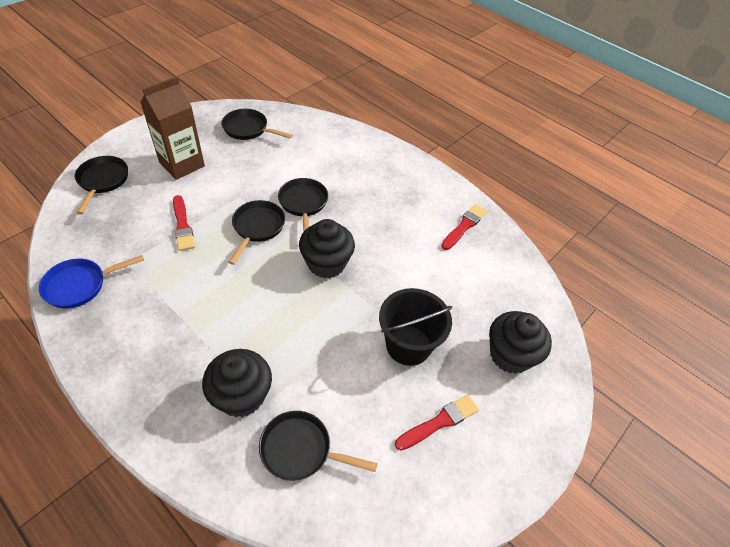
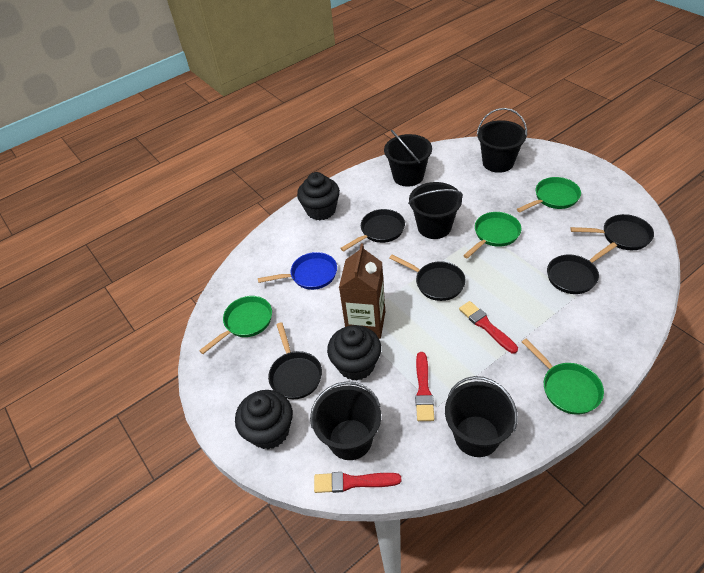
black bucket: [379,288,452,366] = 1 -> [310,381,381,460] [384,130,432,187] [408,182,463,239] [445,376,518,457] [477,108,527,173] = 5
green pan: none = 0 -> [199,296,272,354] [463,212,521,259] [517,177,581,212] [522,339,604,415] = 4

